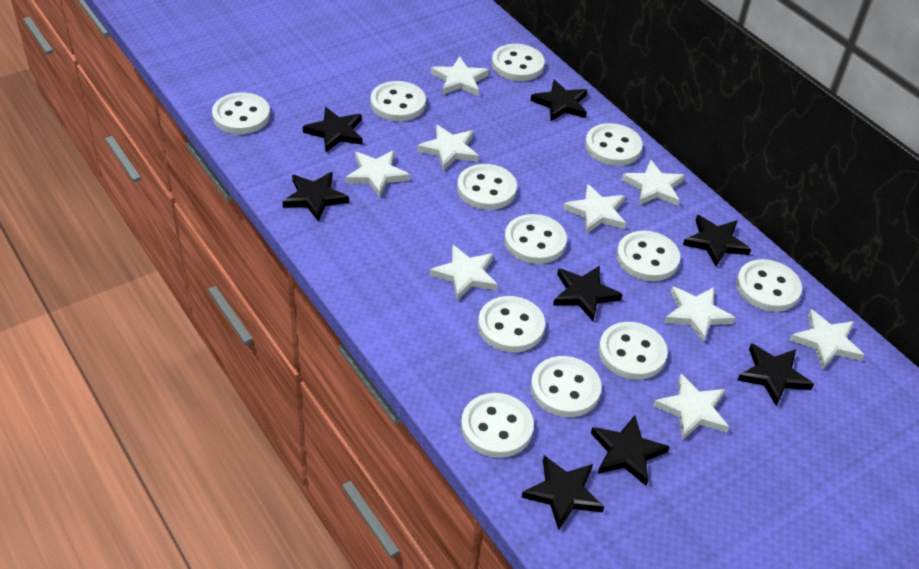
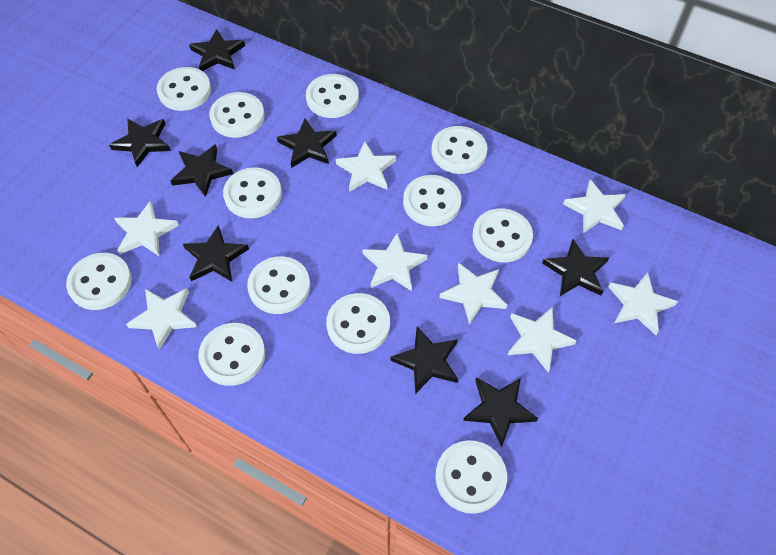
white star: [345,150,410,197] [417,125,479,171] [429,245,498,300] [431,56,489,96] [563,184,626,234] [622,160,685,206] [653,374,729,440] [664,286,736,343] [790,309,864,369] = 9 -> [114,201,179,256] [126,288,197,350] [336,141,396,192] [362,233,428,291] [439,263,507,325] [508,307,577,373] [563,179,626,234] [608,272,678,335] = 8

